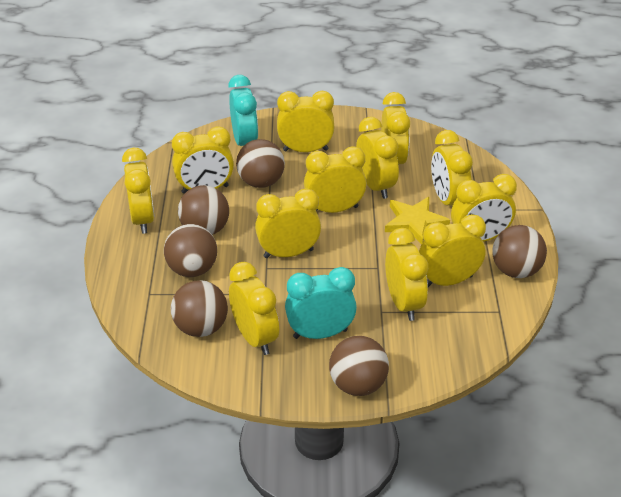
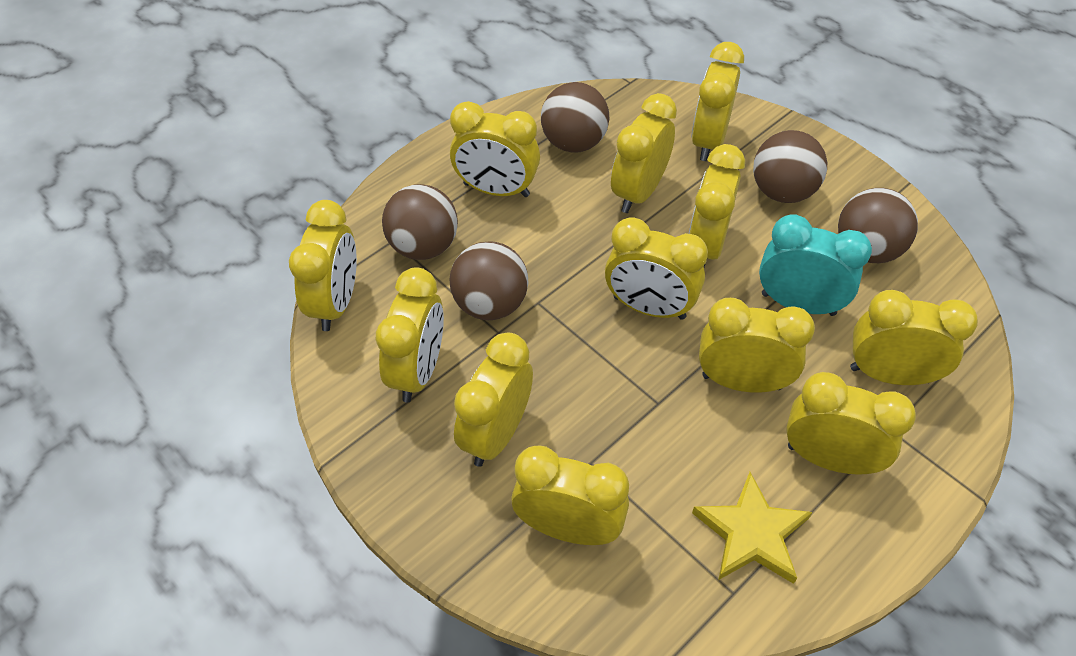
brown ball: [164,224,217,277] [171,280,228,337] [178,185,229,235] [236,139,285,188] [329,336,389,396] [492,225,547,278] = 6 -> [382,184,458,260] [450,241,529,320] [541,82,609,153] [753,130,827,203] [838,188,918,263] = 5
turquoise clock: [228,75,258,146] [285,267,357,339] = 2 -> [759,214,872,316] = 1

